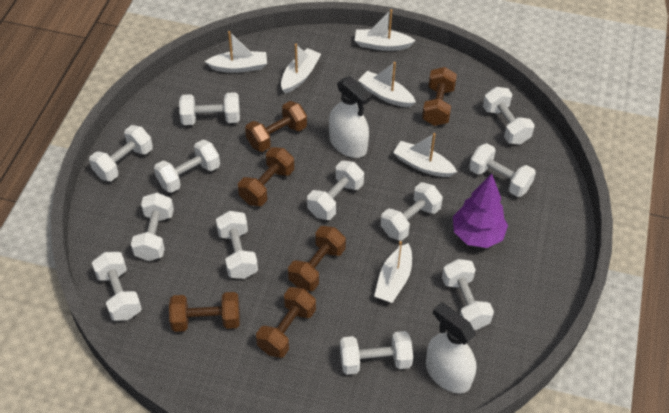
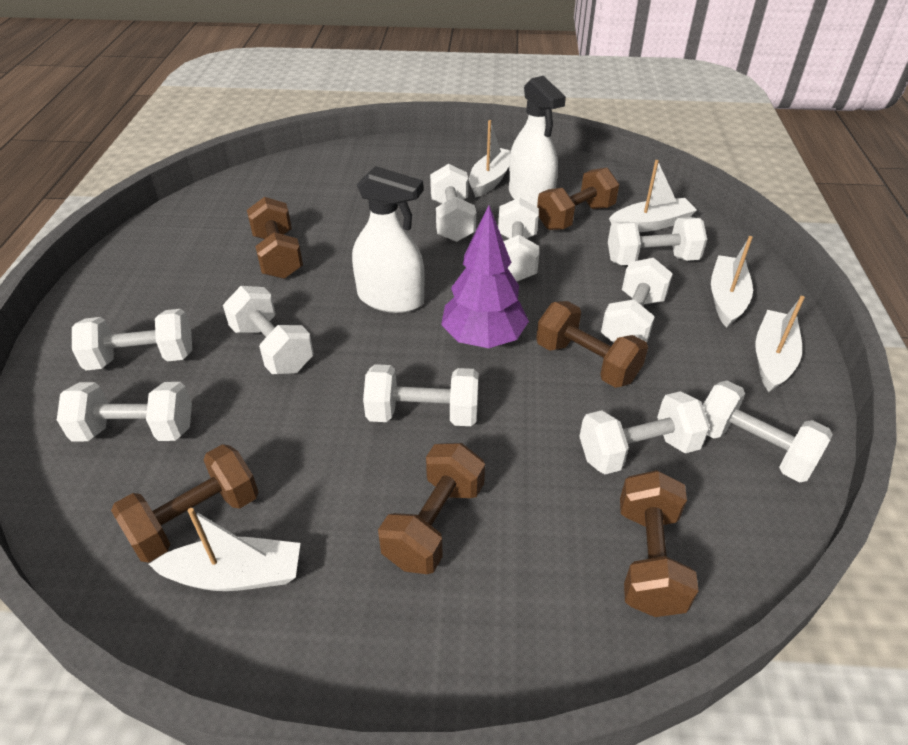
white boat: [205,31,267,73] [281,44,321,93] [354,9,416,51] [358,62,416,107] [374,241,412,303] [393,133,457,177] = 6 -> [149,508,300,591] [469,120,511,198] [609,160,697,232] [711,236,753,328] [755,296,805,392] = 5
white dumbbell: [89,125,153,181] [92,252,142,321] [131,193,174,261] [154,140,220,193] [179,92,240,125] [216,211,258,279] [307,161,364,220] [340,331,413,375] [381,182,443,241] [442,259,494,330] [469,143,536,197] [483,87,535,145] = 12 -> [57,382,192,441] [72,309,192,370] [223,286,314,374] [363,364,479,426] [430,164,476,242] [498,197,539,282] [579,391,710,474] [601,258,673,343] [608,217,707,265] [703,380,833,482] = 10

